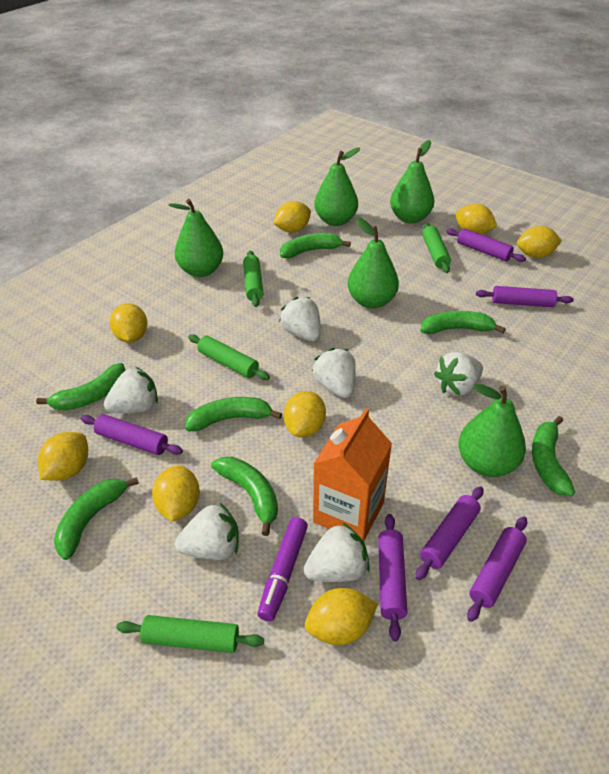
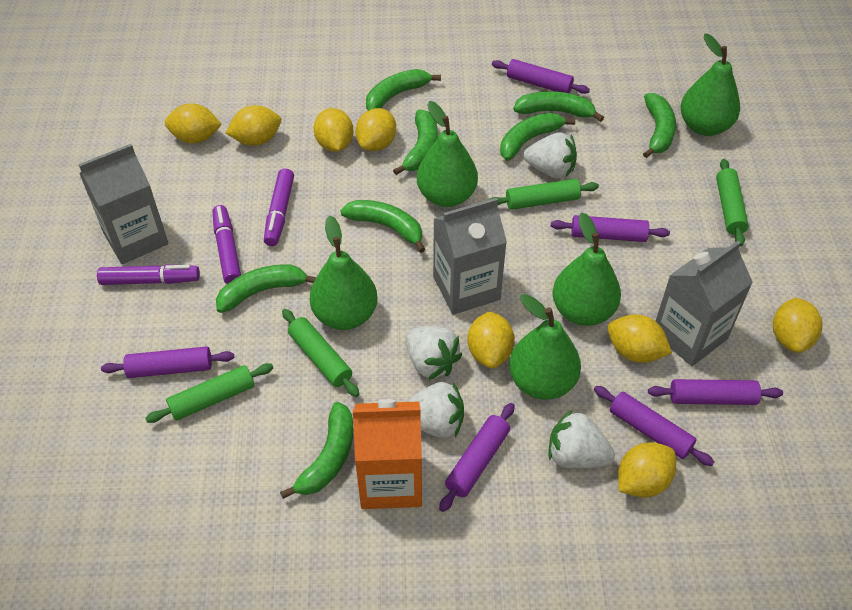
green banana: [36,363,126,411] [54,477,139,560] [185,397,282,431] [211,457,278,536] [280,233,351,259] [421,311,506,334] [532,416,575,496] = 7 -> [216,264,317,313] [280,402,354,499] [340,200,425,253] [366,69,441,111] [393,110,438,175] [500,113,575,161] [513,91,604,122] [643,93,676,158] = 8
grey carton: none = 0 -> [79,144,168,264] [433,198,507,315] [656,240,753,366] = 3
purple marker: [257,517,308,622] = 1 -> [97,264,200,285] [213,205,241,284] [264,168,294,246] = 3
white strawberry: [104,366,158,413] [175,503,239,560] [279,297,321,341] [304,522,370,582] [312,348,356,398] [434,352,483,396] = 6 -> [406,326,463,380] [406,382,464,438] [524,133,577,179] [549,410,615,469] = 4

